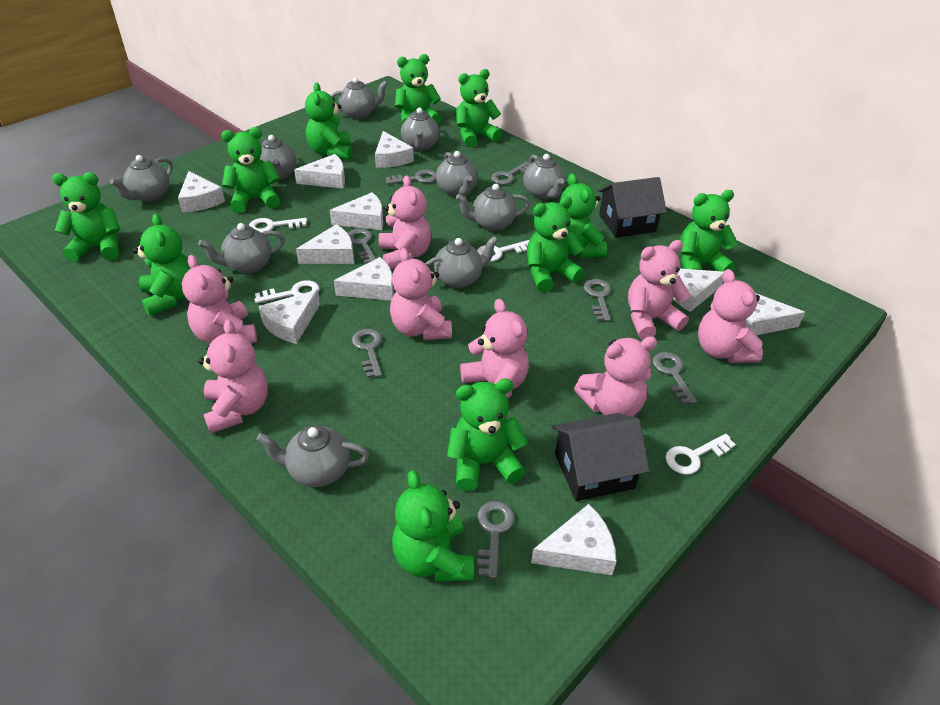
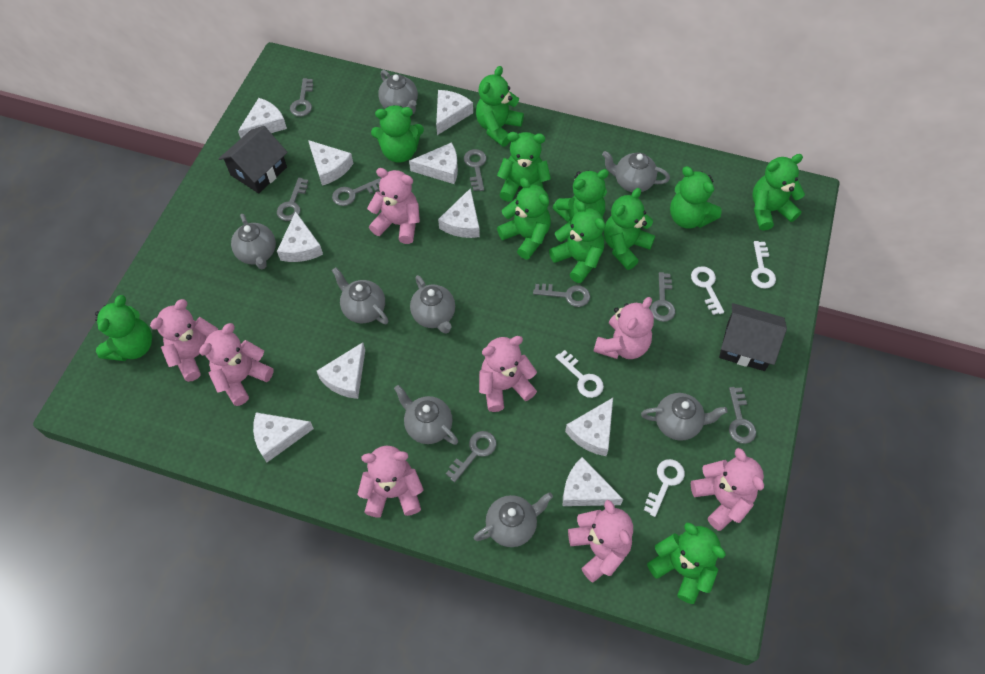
grey key: [348,228,376,264] [352,329,382,378] [386,170,436,184] [477,501,514,579] [491,161,529,185] [584,279,611,322] [652,352,697,404] = 7 -> [277,178,308,221] [290,78,313,117] [332,178,381,206] [446,431,496,482] [464,149,487,191] [533,284,590,307] [650,272,675,322] [729,387,756,444] = 8
grey teapot: [110,155,173,202] [198,223,285,273] [256,425,369,487] [259,135,296,180] [331,77,388,119] [401,108,439,151] [426,236,498,288] [436,151,478,197] [456,184,530,231] [523,154,565,199] = 10 -> [231,214,276,269] [332,268,388,324] [378,70,418,114] [394,385,458,445] [410,275,455,334] [474,492,553,547] [602,151,670,192] [641,393,728,441] = 8

